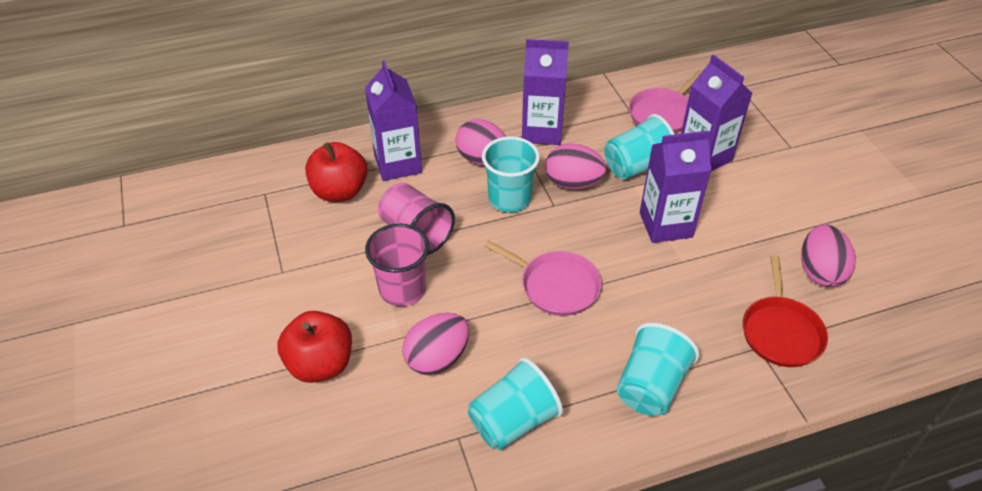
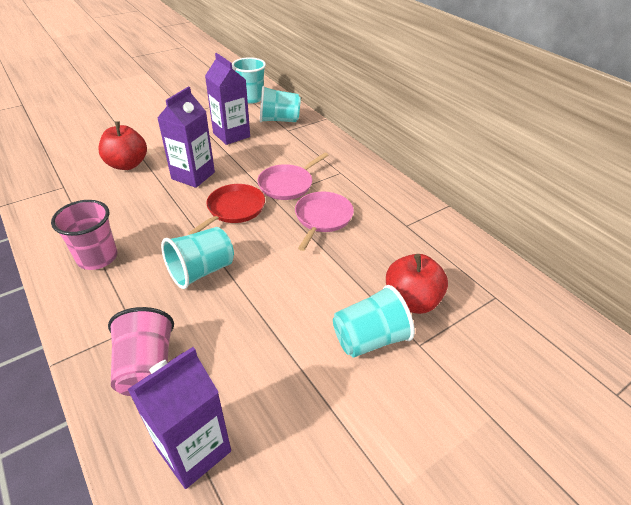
pink egg: [402,313,469,375] [456,119,506,166] [545,143,606,190] [801,225,856,287] = 4 -> none = 0
purple carton: [365,60,422,181] [522,39,569,145] [640,130,711,243] [681,54,752,171] = 4 -> [128,347,231,489] [157,86,215,188] [205,53,250,145] = 3

